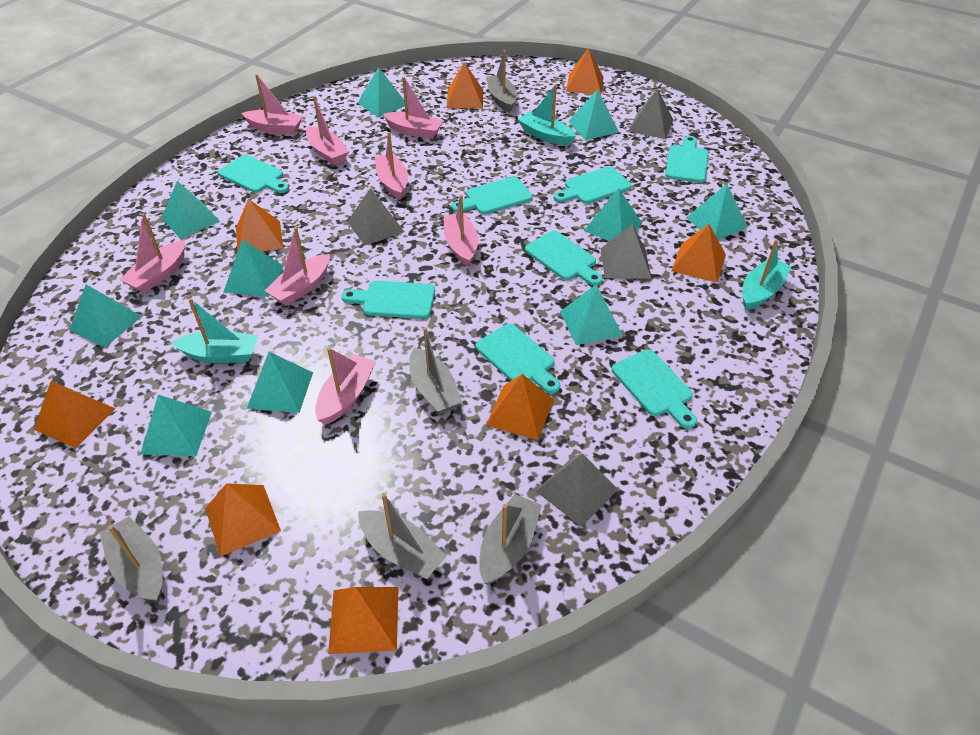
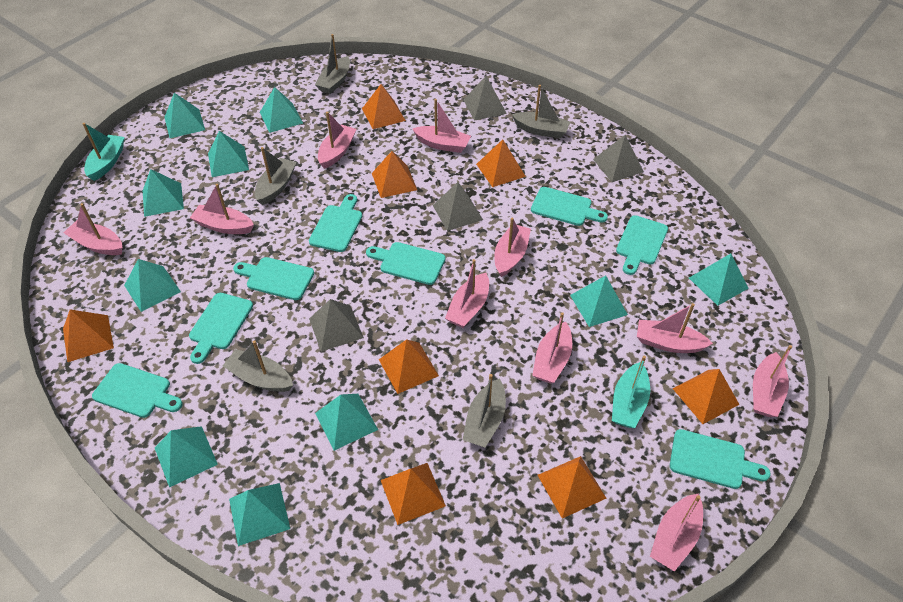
pink boat: [120,213,185,293] [242,74,303,134] [265,227,330,306] [306,96,349,165] [315,347,376,425] [375,132,408,200] [383,77,444,139] [444,195,478,267] = 8 -> [63,203,122,255] [190,184,254,234] [318,112,356,169] [413,99,471,153] [445,259,489,328] [494,218,531,277] [532,312,572,384] [637,303,713,353] [650,493,703,572] [753,345,792,417] = 10
turquoise boat: [171,298,258,363] [518,85,576,145] [742,239,792,310] = 3 -> [83,123,125,181] [612,356,650,428] = 2

